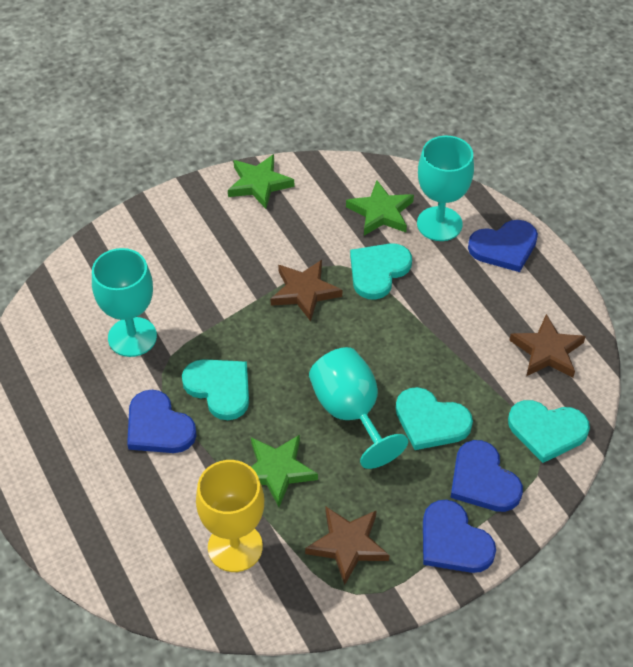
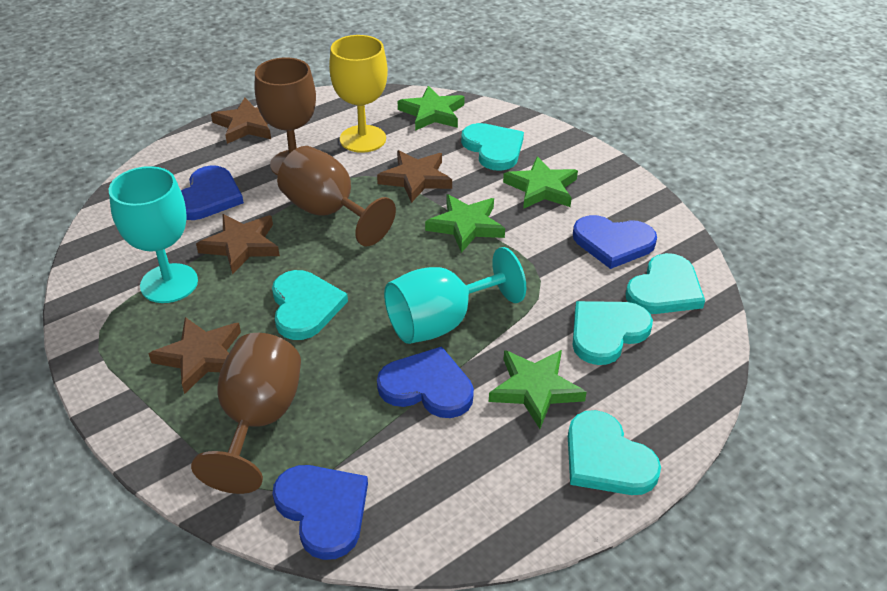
brown goblet: none = 0 -> [191,333,301,494] [255,58,316,176] [277,146,396,246] = 3
brown star: [270,260,342,321] [305,507,389,585] [509,314,586,378] = 3 -> [148,317,241,394] [196,214,280,275] [211,98,271,144] [377,150,452,203] = 4
green star: [228,154,294,209] [251,435,318,507] [346,180,414,236] = 3 -> [398,86,465,131] [425,194,505,253] [489,350,587,429] [503,156,578,209] = 4
turquoise goblet: [92,248,157,357] [309,347,408,469] [417,136,474,241] = 3 -> [109,166,198,303] [384,247,526,344] = 2
turquoise heart: [182,359,249,420] [350,243,412,300] [396,387,473,450] [508,400,590,463] = 4 -> [272,270,348,340] [461,123,524,171] [568,410,661,495] [573,301,653,365] [626,253,705,314] = 5

